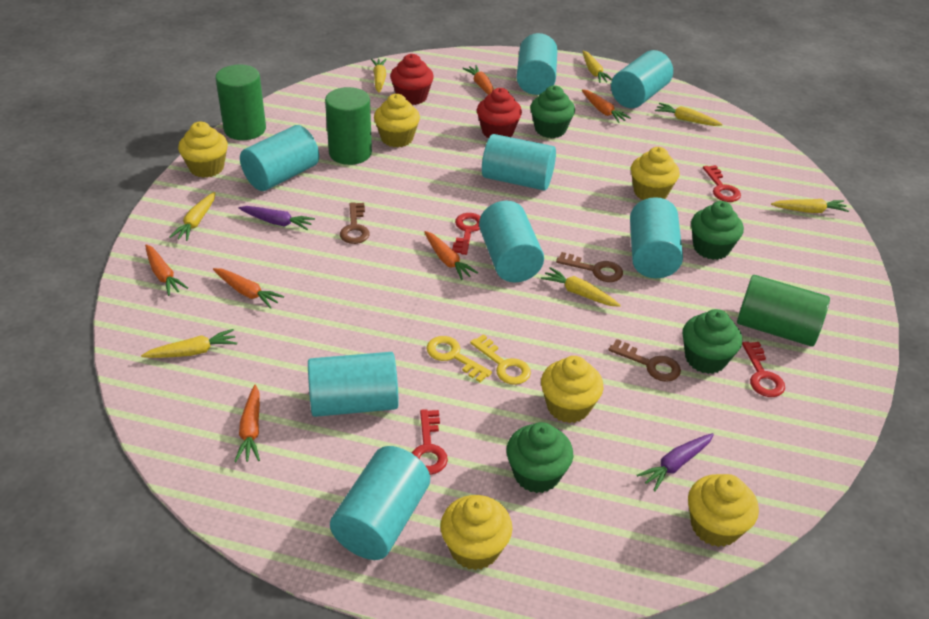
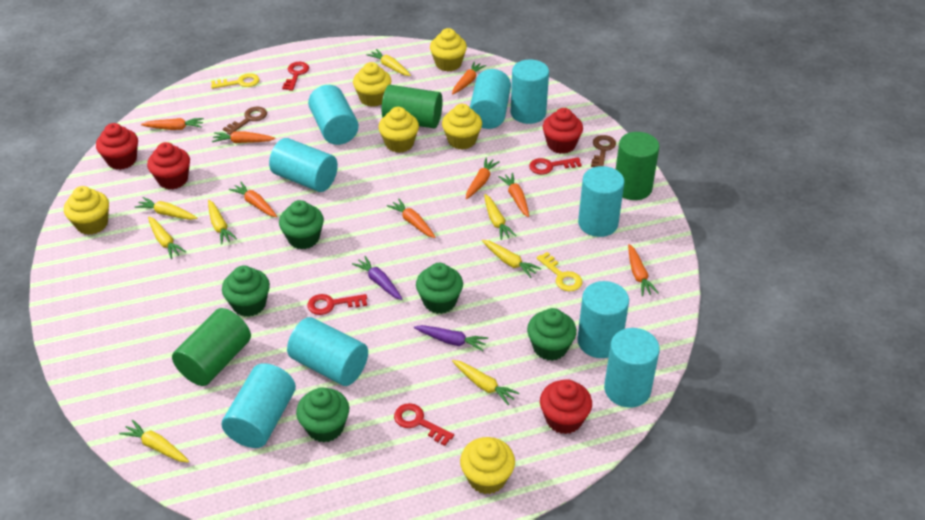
brown key: [340,202,370,244] [556,252,623,282] [608,339,681,382] = 3 -> [223,107,267,135] [591,135,616,167] = 2
green cupcake: [506,422,573,493] [530,86,575,138] [682,309,742,374] [691,201,744,260] = 4 -> [222,265,270,317] [279,200,324,249] [296,388,349,442] [416,263,463,314] [527,308,577,361] = 5
orange carrot: [145,244,188,296] [213,268,284,309] [234,384,260,462] [424,231,478,280] [462,65,494,95] [582,89,631,123] = 6 -> [141,118,204,130] [212,131,276,143] [229,182,277,217] [387,199,436,238] [452,62,486,95] [466,157,500,199] [498,173,529,217] [628,244,658,296] = 8
red cupcake: [390,54,434,105] [477,88,522,138] = 2 -> [96,123,138,170] [147,142,190,189] [540,379,592,434] [543,108,583,154] = 4
turquoise cylinder: [240,125,319,191] [308,352,399,417] [330,446,430,560] [479,201,544,282] [482,134,556,190] [517,33,557,95] [611,50,673,108] [630,197,683,278] = 8 -> [221,363,296,448] [269,138,338,192] [287,317,368,386] [308,85,359,145] [470,69,511,129] [511,60,549,124] [577,281,629,358] [578,166,625,237] [604,328,660,408] = 9
yellow carrot: [141,329,237,358] [169,192,215,241] [371,59,387,93] [541,267,621,307] [583,51,612,83] [655,103,723,126] [771,199,849,213] = 7 -> [119,420,189,463] [135,197,197,220] [148,217,186,259] [208,200,237,245] [367,49,411,76] [452,360,520,406] [482,240,541,278] [484,194,516,240] = 8

